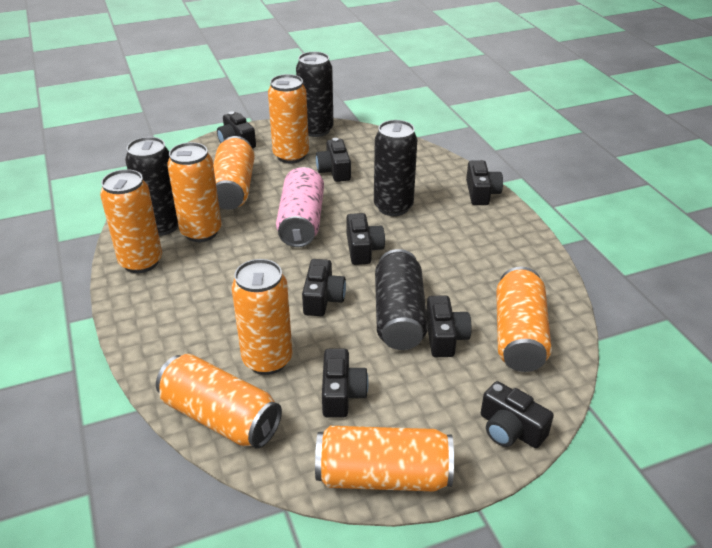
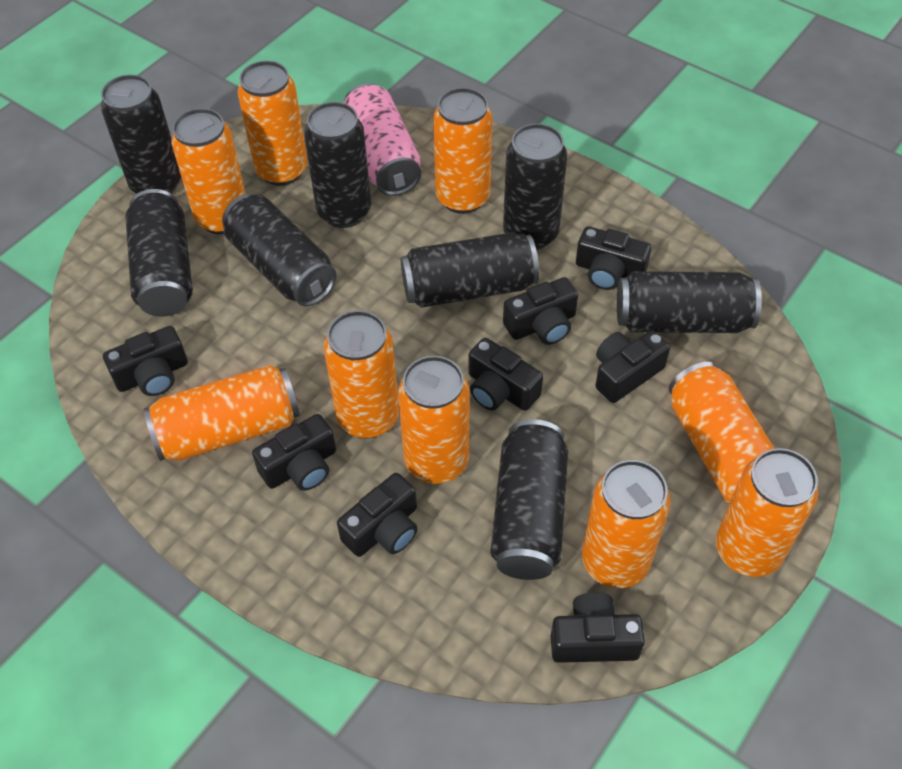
black can: [125,137,178,236] [296,52,334,137] [374,120,417,216] [375,249,428,350] = 4 -> [101,75,181,194] [125,189,193,317] [222,194,337,306] [304,102,371,228] [401,232,539,308] [490,419,568,580] [503,123,567,250] [617,271,762,333] = 8
orange can: [100,169,162,273] [156,354,282,449] [167,142,221,242] [213,136,255,210] [232,259,293,375] [268,74,309,163] [315,426,454,492] [496,267,552,372] = 8 -> [144,365,300,461] [171,108,246,234] [237,61,308,186] [324,310,399,438] [398,356,470,484] [433,88,493,214] [582,460,671,588] [669,362,775,503] [716,448,818,577] = 9

